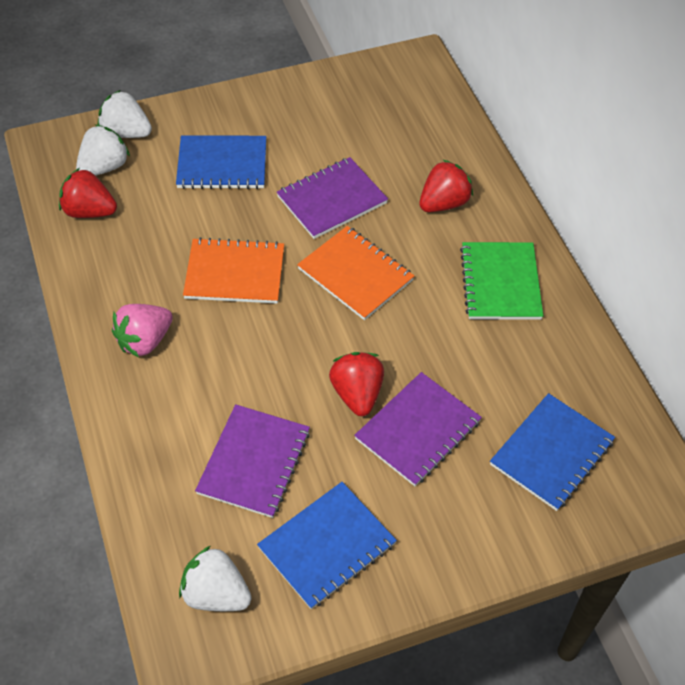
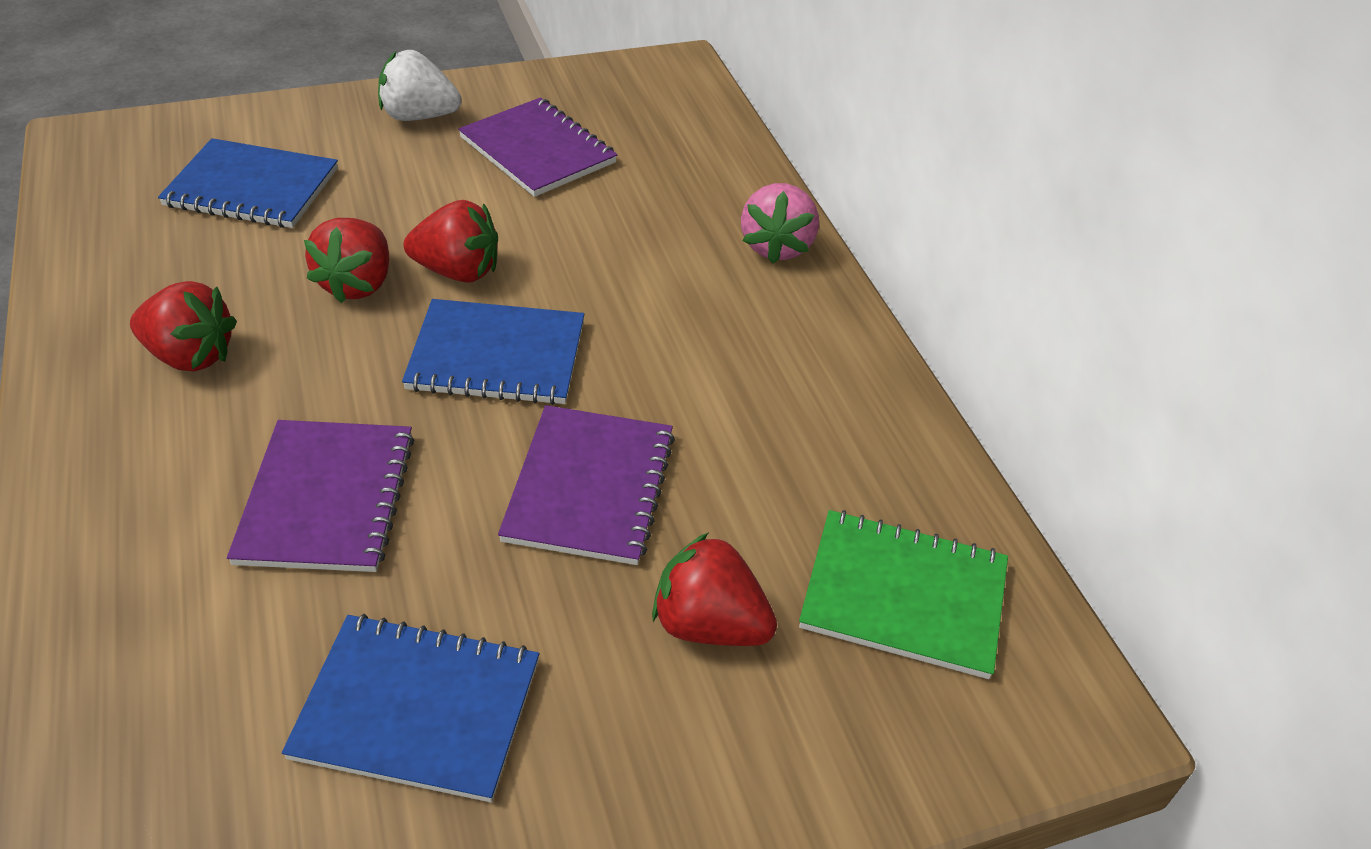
orange notebook: [183,237,284,304] [297,226,414,320] = 2 -> none = 0
red strawberry: [59,168,117,218] [329,352,384,416] [419,160,473,212] = 3 -> [130,281,237,372] [304,218,389,303] [404,200,498,283] [652,532,777,646] = 4
white strawberry: [76,124,130,176] [98,90,152,138] [179,546,252,611] = 3 -> [378,50,462,121] = 1

